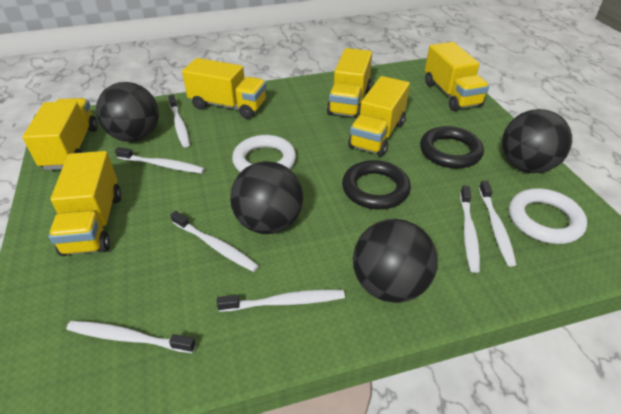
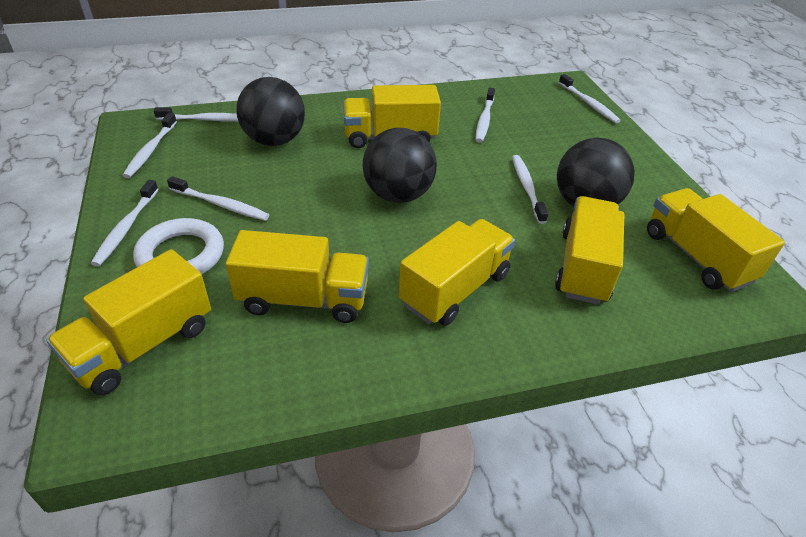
black ball: [96,82,159,142] [230,161,303,234] [353,219,438,303] [502,109,572,173] = 4 -> [236,77,305,146] [363,128,437,203] [557,138,635,207] = 3
black ring: [342,160,411,209] [420,126,484,169] = 2 -> none = 0
white ring: [232,135,296,172] [509,188,587,244] = 2 -> [133,218,224,274] = 1

